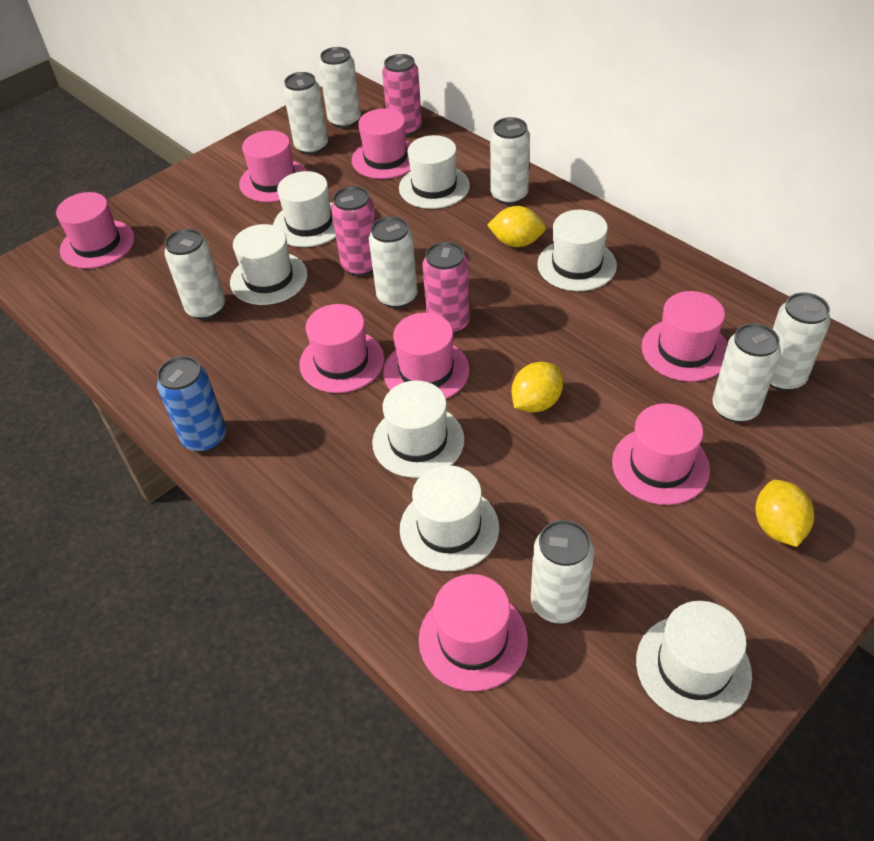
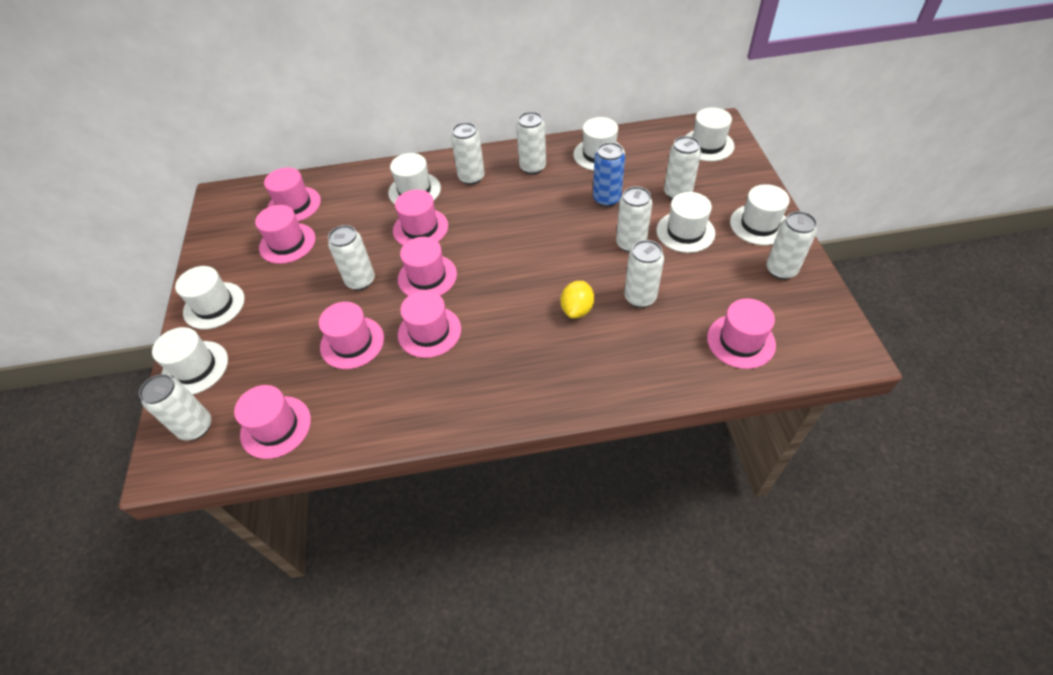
pink can: [331,186,376,276] [382,54,422,136] [422,242,470,335] = 3 -> none = 0
yellow lemon: [487,206,546,247] [512,362,563,412] [755,480,814,547] = 3 -> [561,281,594,318] = 1

